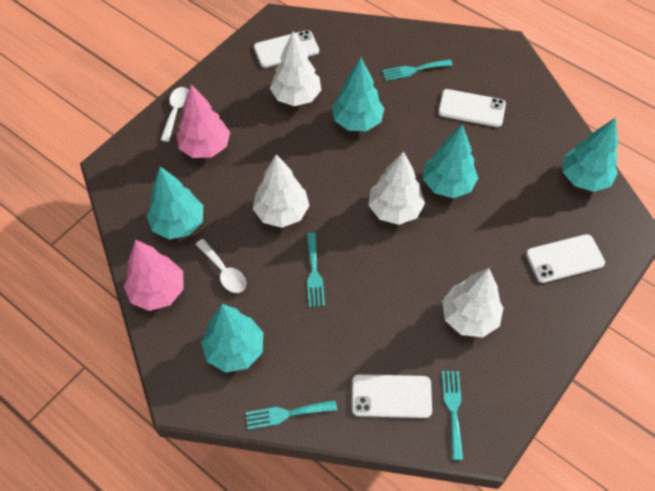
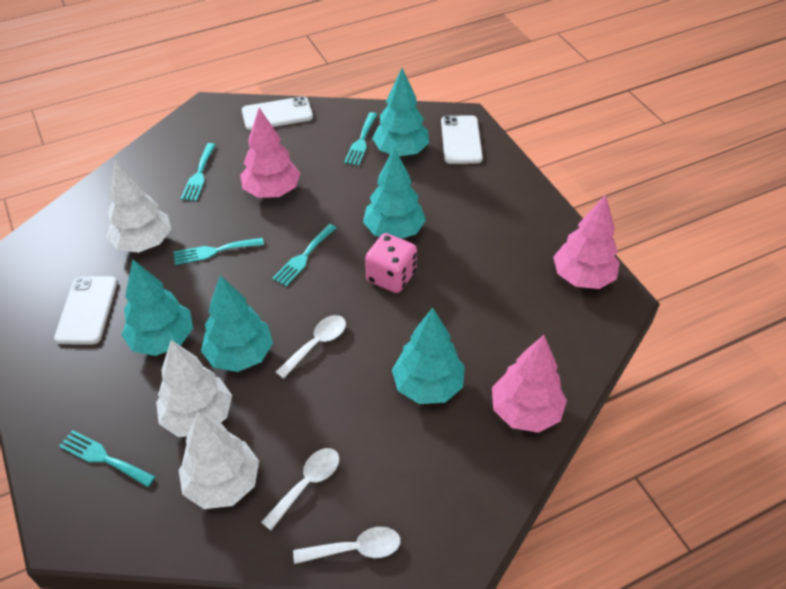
pink dice: none = 0 -> [365,233,417,293] = 1
pink tree: [124,240,184,311] [177,85,230,158] = 2 -> [240,108,300,198] [492,335,567,433] [553,195,620,289] = 3
turquoise fork: [246,400,337,429] [306,232,325,307] [382,60,453,81] [442,371,463,460] = 4 -> [59,430,155,487] [174,238,264,265] [181,143,216,201] [272,224,336,286] [344,112,377,166] = 5
white phone: [254,30,319,68] [352,374,432,418] [438,89,506,127] [526,234,605,283] = 4 -> [54,276,117,344] [242,96,313,130] [441,115,483,164] = 3
white spoon: [161,87,189,142] [196,239,246,293] = 2 -> [261,448,339,530] [276,315,346,379] [293,527,401,564] = 3
white tree: [253,154,310,228] [270,32,321,106] [368,151,425,225] [442,268,504,338] = 4 -> [106,160,171,253] [156,340,232,437] [179,411,259,509] = 3

